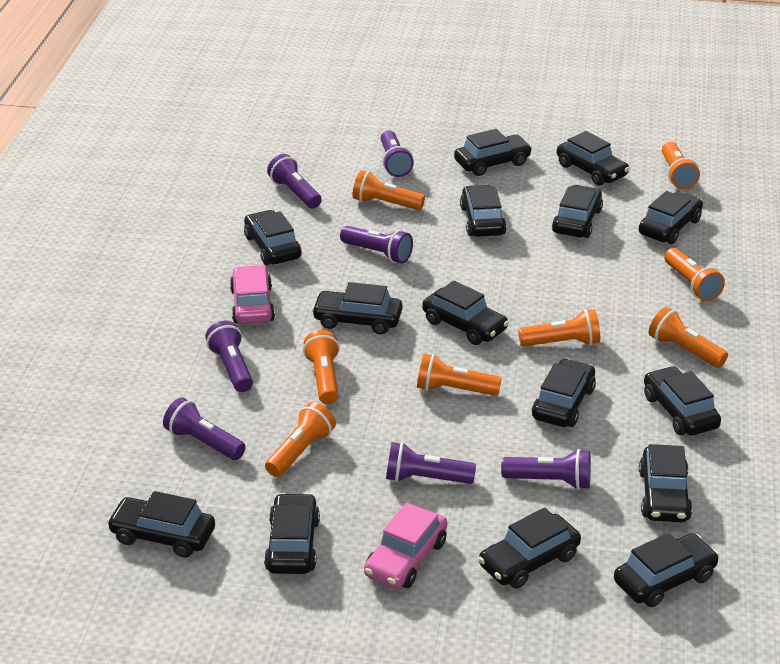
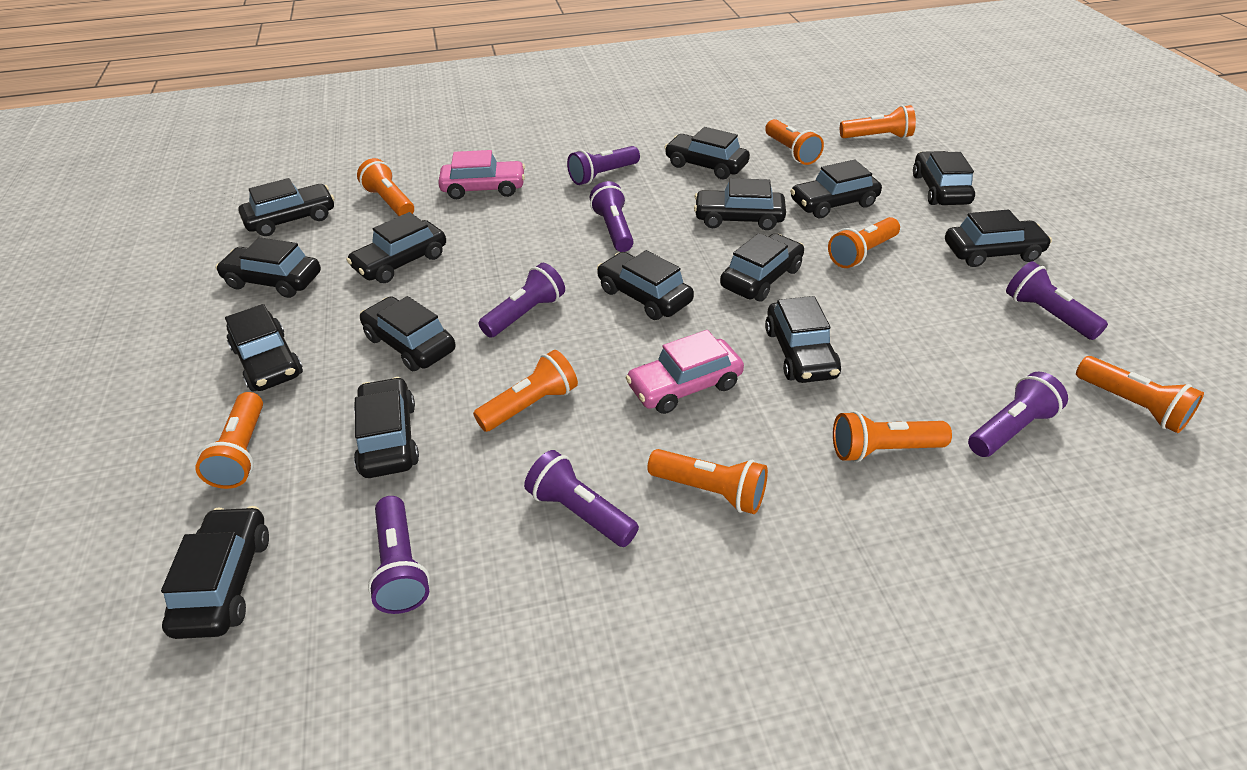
orange flashlight: [265,402,336,477] [303,330,340,404] [353,170,425,210] [417,354,502,396] [518,309,600,347] [649,307,728,368] [662,142,700,189] [664,248,725,301] = 8 -> [196,392,263,489] [357,158,414,216] [473,350,578,432] [647,449,768,514] [765,119,824,165] [828,217,900,268] [833,411,952,462] [840,105,916,139] [1076,356,1204,433] = 9

